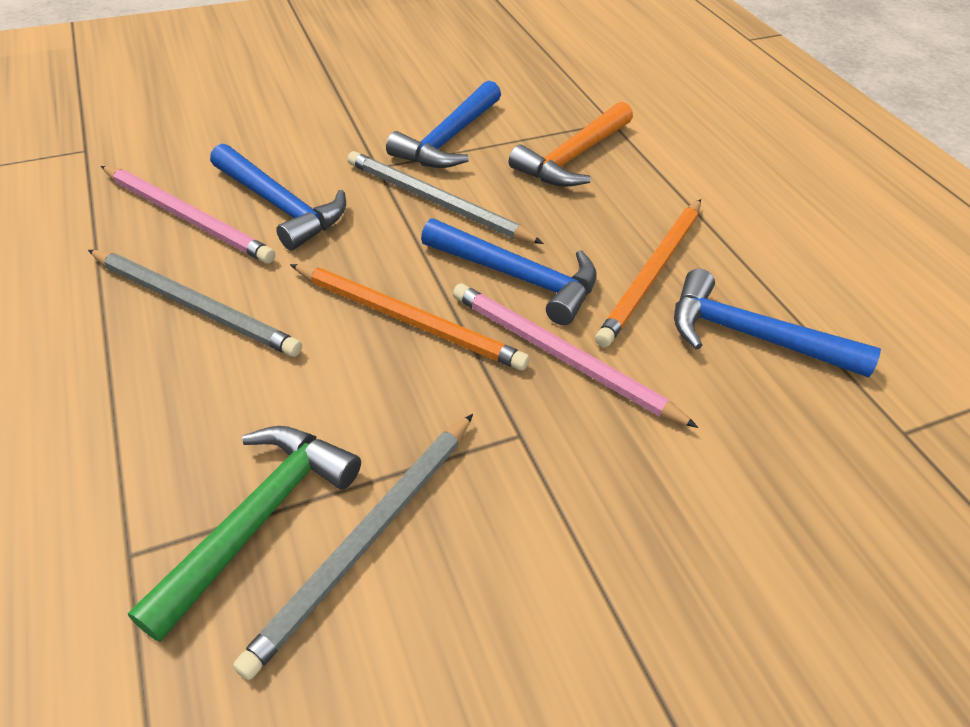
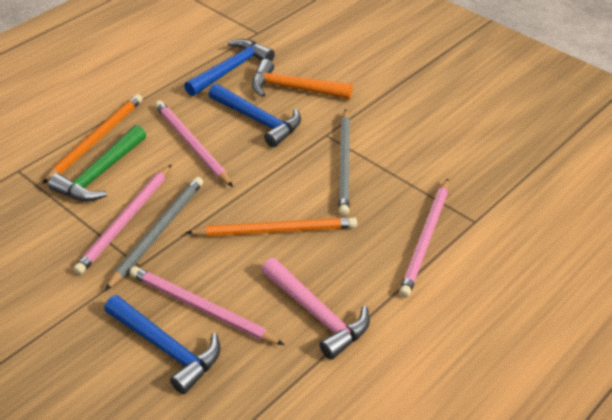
blue hammer: [210,144,346,251] [386,81,501,168] [421,218,597,325] [674,269,881,378] = 4 -> [104,295,220,394] [184,39,275,96] [209,84,301,147] = 3
grey pencil: [88,250,302,357] [233,414,473,680] [347,151,544,244] = 3 -> [105,177,203,291] [339,109,350,216] = 2
pink hammer: none = 0 -> [261,258,370,360] = 1
pink pencil: [101,166,275,264] [453,283,699,428] = 2 -> [73,164,172,275] [129,266,285,345] [155,100,233,187] [399,179,449,298] = 4

